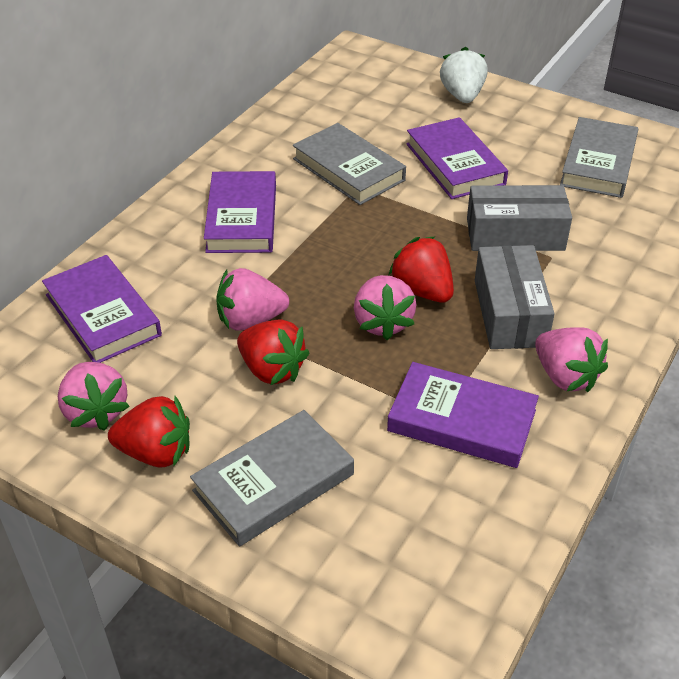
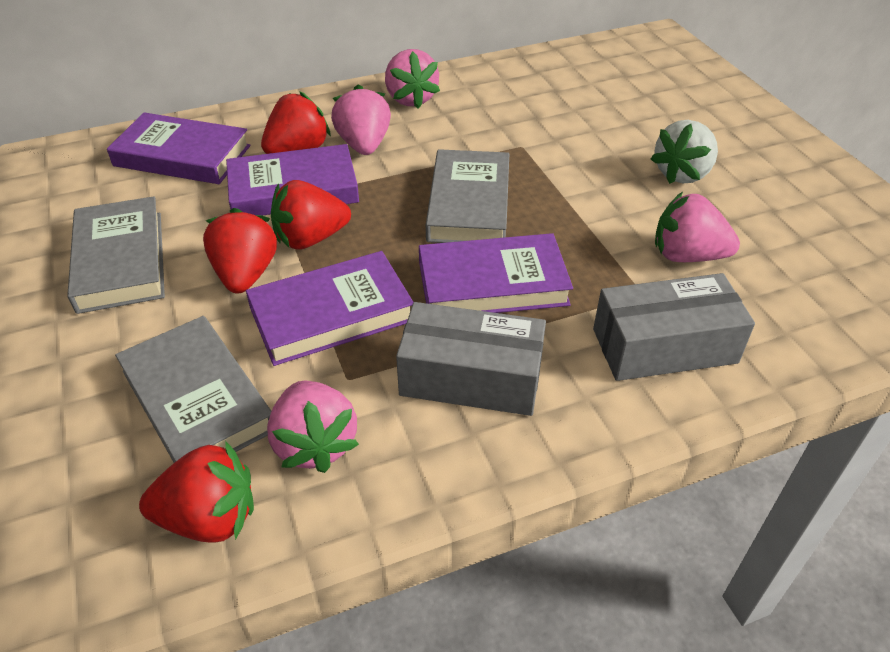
red strawberry: [108,396,190,468] [237,320,309,385] [388,236,454,303] = 3 -> [139,442,254,542] [203,208,277,294] [261,91,331,154] [271,180,351,250] = 4

